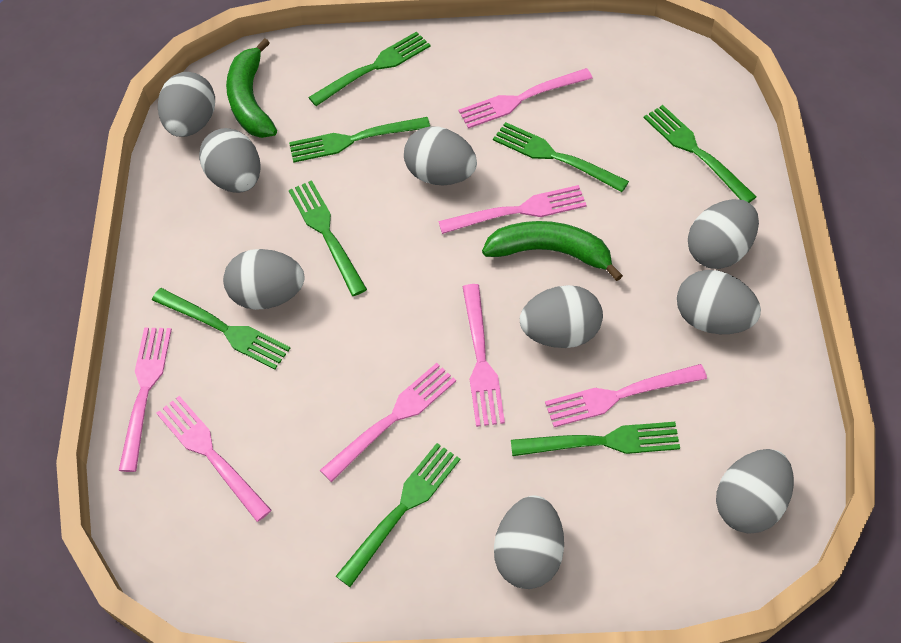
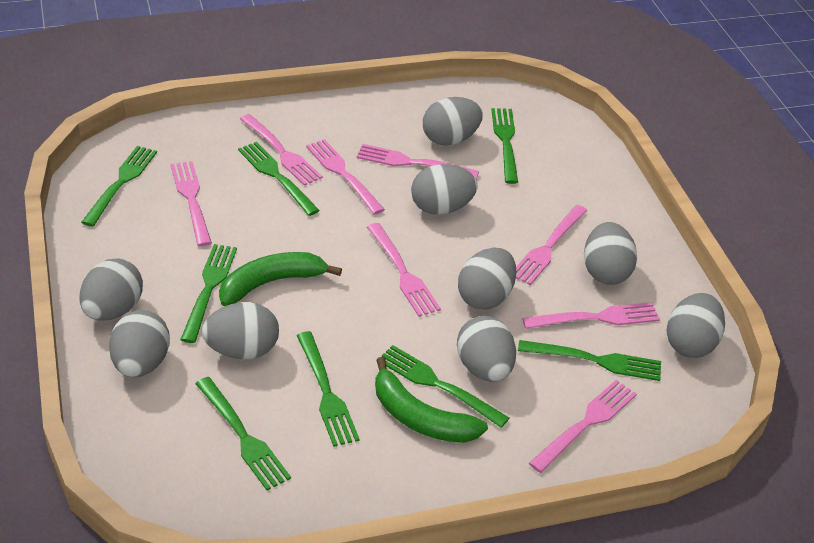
pink fork: [119,327,172,472] [156,396,271,522] [320,363,456,482] [438,185,587,234] [459,68,593,129] [463,284,505,427] [545,364,707,427] = 7 -> [171,161,212,246] [240,114,323,186] [306,139,385,215] [356,144,479,179] [367,223,441,317] [516,205,588,285] [522,302,660,329] [529,380,637,473] = 8

